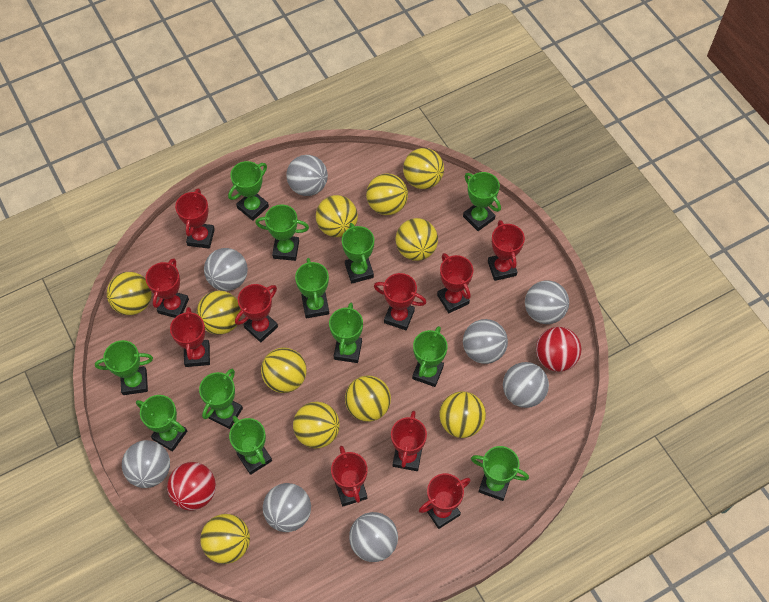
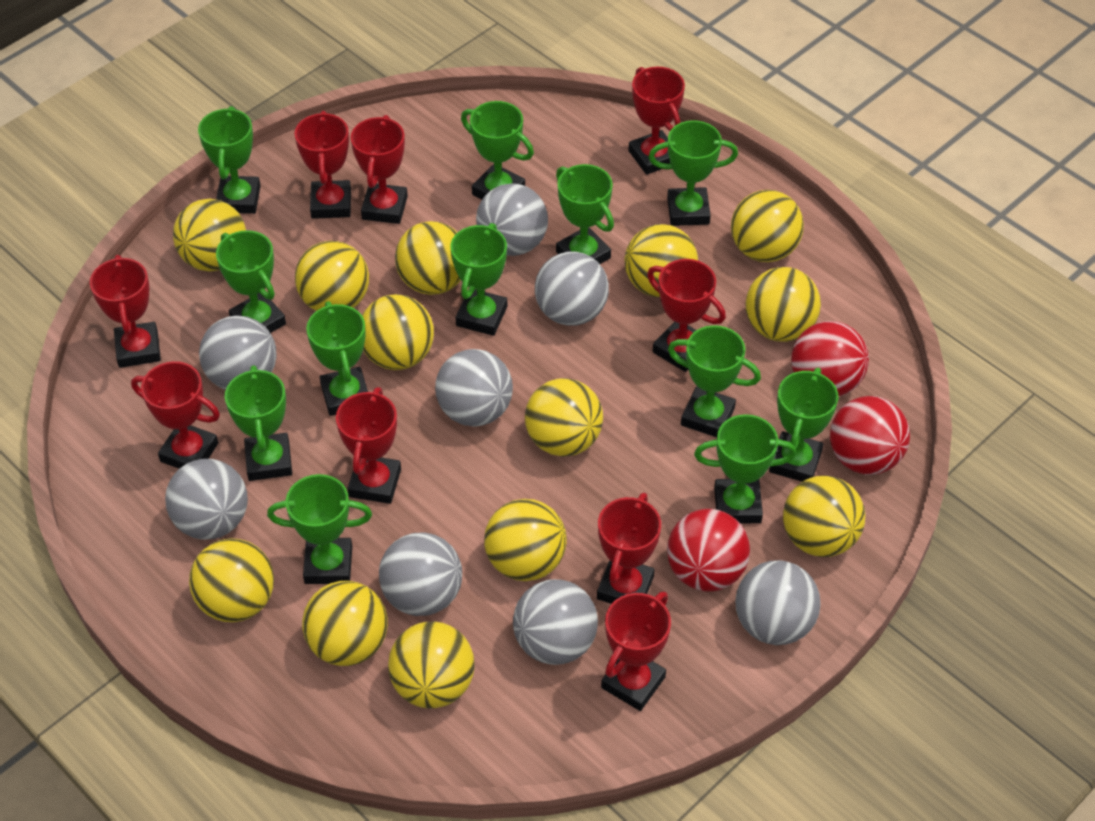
red ball: [167,462,216,511] [536,327,581,372] = 2 -> [667,509,750,592] [791,321,869,396] [830,396,910,475] = 3
red trophy: [146,258,189,318] [170,307,210,367] [175,188,215,249] [235,284,278,342] [331,446,368,506] [374,273,427,330] [391,411,427,471] [419,473,471,529] [437,253,473,313] [488,220,525,281] = 10 -> [90,255,161,368] [131,361,220,469] [295,111,351,219] [336,387,401,504] [351,115,408,224] [597,493,661,604] [601,592,671,711] [629,67,685,175] [647,259,726,372] = 9
yellow ball: [107,272,152,315] [197,291,241,335] [200,514,250,564] [261,348,307,393] [293,402,340,448] [316,195,358,237] [345,376,391,422] [366,173,408,215] [396,218,438,261] [403,148,444,189] [439,391,486,438] = 11 -> [173,199,246,272] [189,538,274,622] [295,241,369,311] [302,581,388,666] [362,294,434,370] [388,622,474,708] [395,221,461,295] [484,499,567,581] [525,378,603,457] [625,224,698,298] [731,190,804,262] [745,267,821,342] [783,476,865,557] = 13

